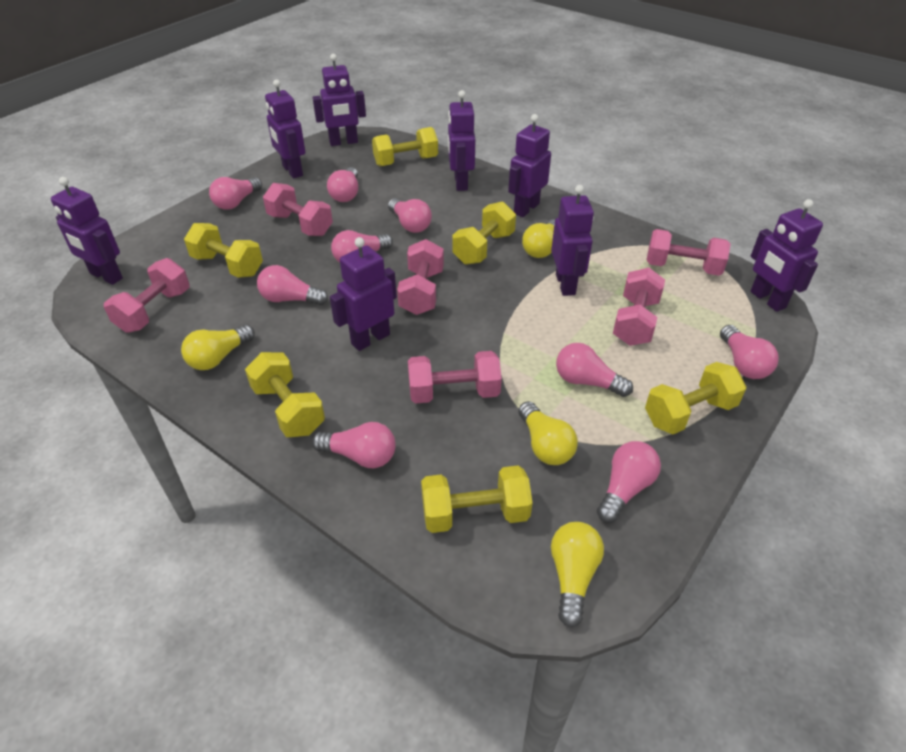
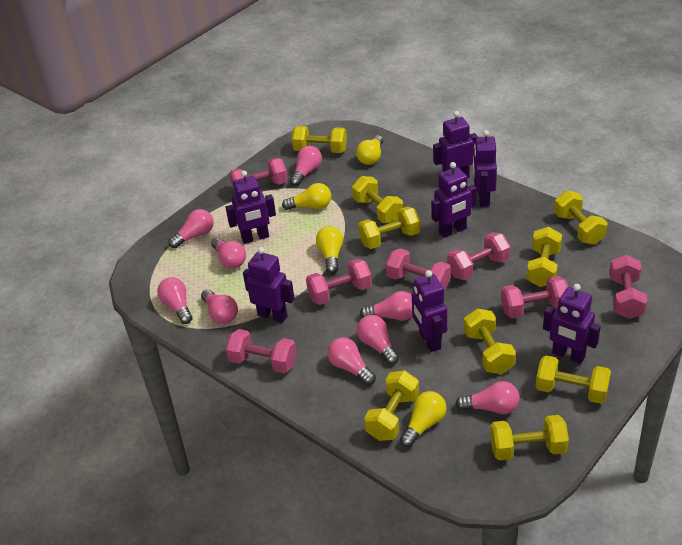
pink dumbbell: [104,258,190,333] [263,183,333,236] [397,239,444,315] [408,351,502,404] [613,268,665,346] [646,229,731,276] = 6 -> [225,329,296,373] [229,158,288,192] [306,259,372,305] [386,248,451,290] [447,232,510,280] [501,276,568,318] [609,255,647,319] = 7
purple robot: [51,177,123,285] [265,79,305,178] [312,54,366,146] [330,237,397,351] [448,90,476,191] [508,114,551,217] [551,185,594,296] [751,199,823,312] = 8 -> [225,170,276,244] [243,247,295,323] [412,270,447,352] [431,162,477,238] [433,111,478,178] [473,130,497,207] [543,284,601,364] = 7
yellow dumbbell: [184,223,263,278] [245,352,325,437] [372,127,438,166] [421,465,533,533] [452,201,516,265] [645,362,746,434] = 6 -> [292,126,347,153] [352,176,403,223] [358,206,420,249] [364,371,419,441] [464,309,516,374] [490,415,569,460] [527,227,562,287] [536,355,611,404] [554,191,608,245] = 9

